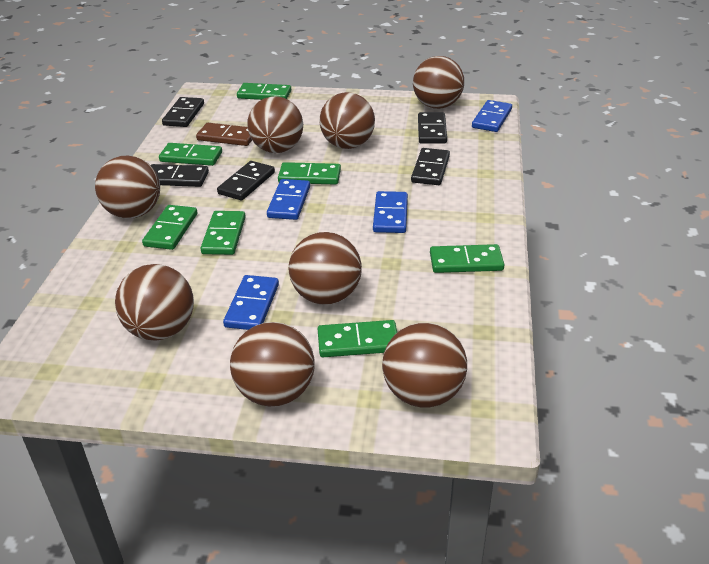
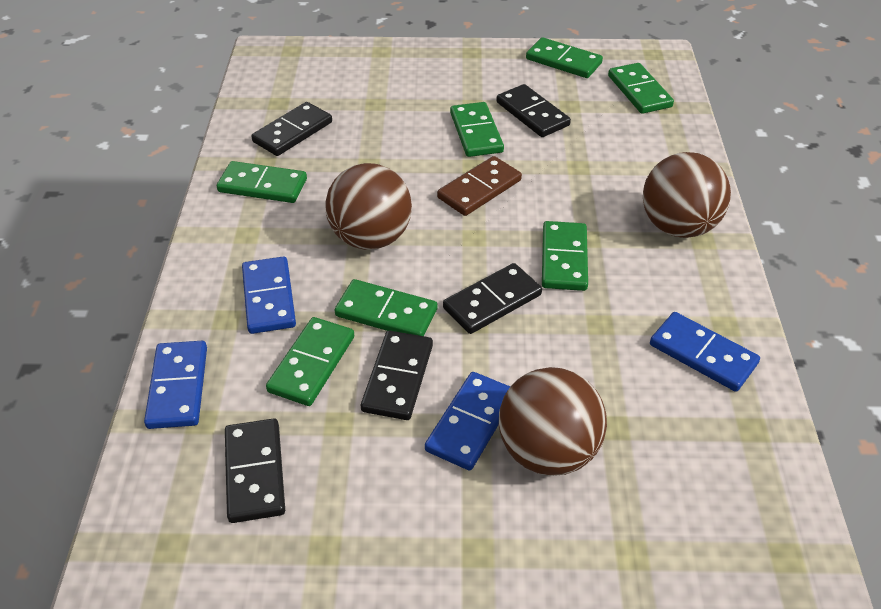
brown ball: [95,156,160,219] [115,264,194,341] [230,322,315,407] [247,96,303,153] [289,232,362,305] [319,92,375,149] [382,323,467,407] [413,56,464,109] = 8 -> [325,163,412,250] [499,367,607,476] [643,152,731,238] = 3

